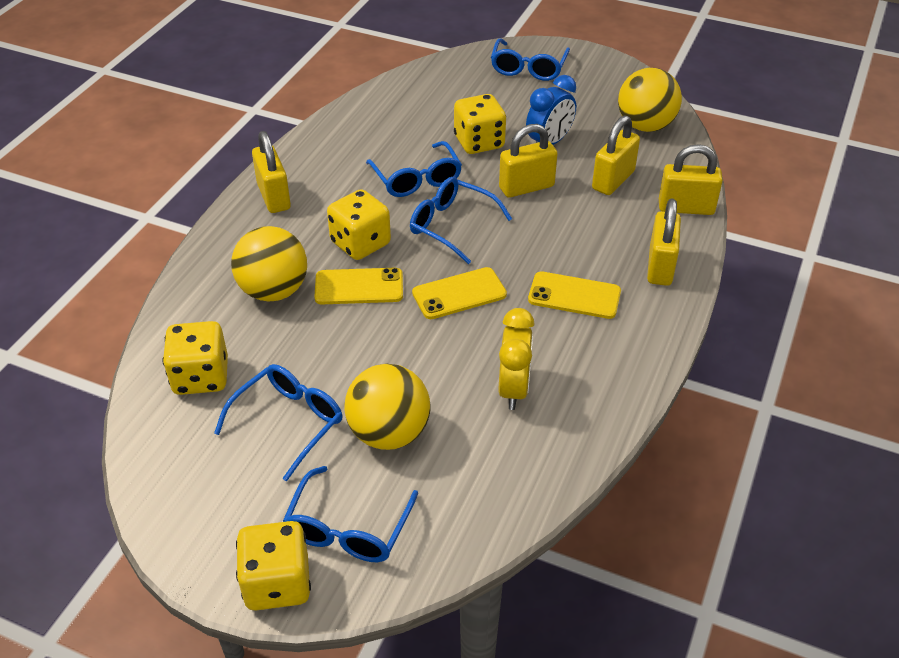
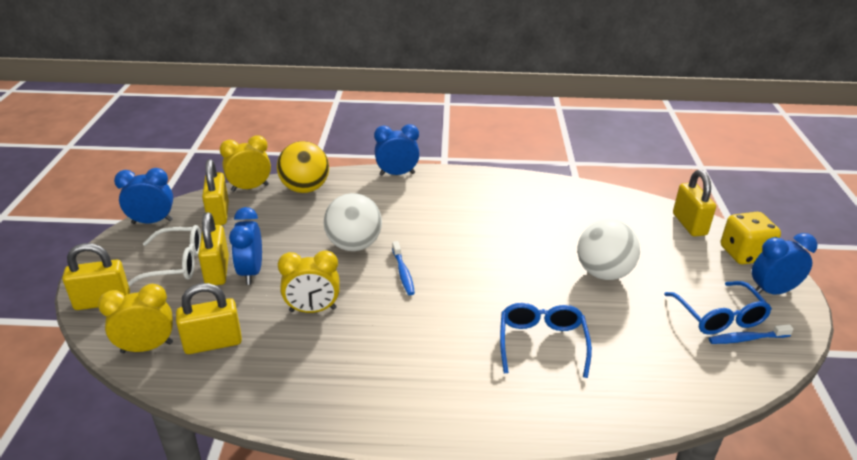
blue clock: [526,75,576,145] = 1 -> [114,168,173,224] [229,207,262,285] [374,124,420,176] [752,233,818,295] = 4
blue glasses: [214,364,343,481] [283,466,418,562] [366,141,462,197] [410,177,512,264] [491,38,570,81] = 5 -> [500,303,592,378] [664,281,772,335] = 2
blue toothbrush: none = 0 -> [392,241,415,295] [709,324,794,344] = 2
white ball: none = 0 -> [324,193,382,251] [577,219,640,280] = 2
white glasses: none = 0 -> [128,225,201,286] = 1
yellow ball: [231,226,307,302] [344,364,430,450] [618,68,682,132] = 3 -> [277,141,329,193] = 1
yellow clock: [499,308,535,410] = 1 -> [98,284,173,353] [220,135,271,192] [278,250,340,313] = 3
yellow dice: [162,321,228,395] [236,521,311,611] [327,189,391,260] [454,94,506,154] = 4 -> [721,212,781,264] = 1
yellow phone: [314,268,403,304] [412,267,507,319] [528,271,621,319] = 3 -> none = 0

